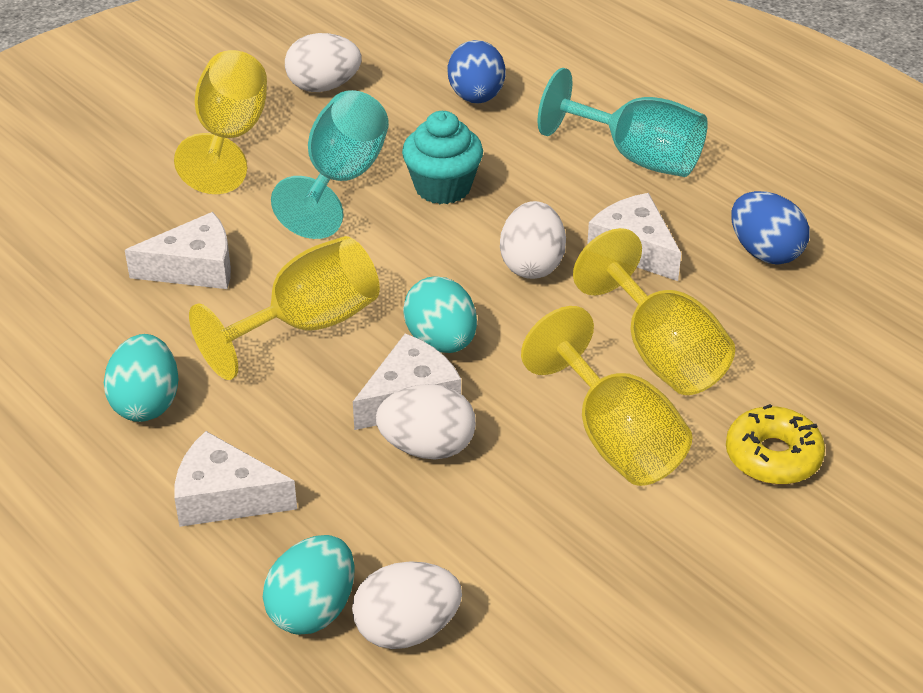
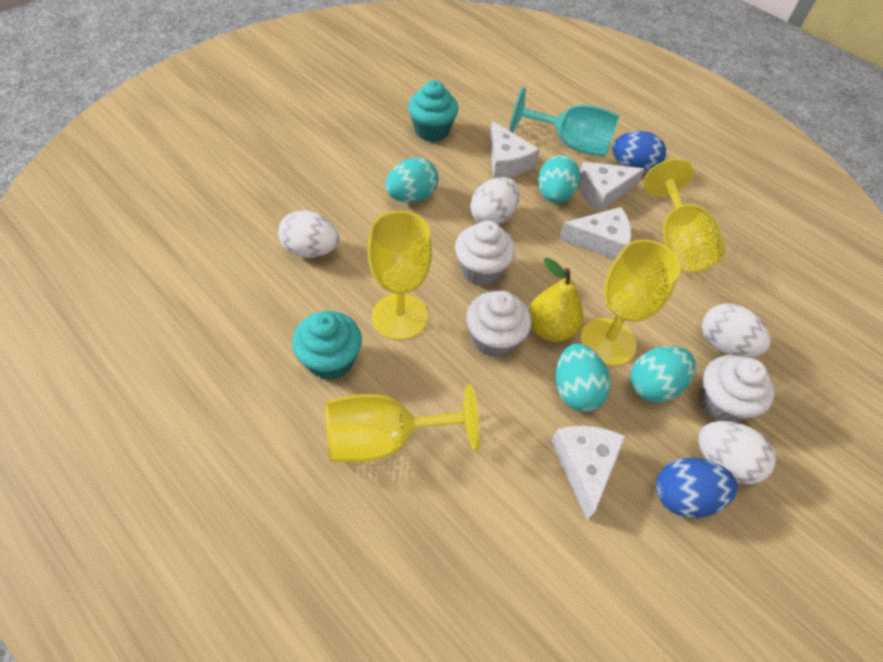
turquoise cupcake: [402,111,483,204] = 1 -> [292,311,362,380] [408,80,458,142] = 2
turquoise egg: [104,334,179,422] [263,535,354,635] [403,276,477,353] = 3 -> [385,158,439,203] [538,155,581,203] [556,343,610,412] [630,346,696,402] = 4
turquoise goblet: [271,90,389,239] [538,68,708,177] = 2 -> [510,87,620,157] = 1
white cupcake: none = 0 -> [455,221,515,286] [466,291,532,358] [699,355,775,422] = 3
yellow donut: [726,404,825,484] = 1 -> none = 0
yellow pear: none = 0 -> [529,258,584,342] = 1

